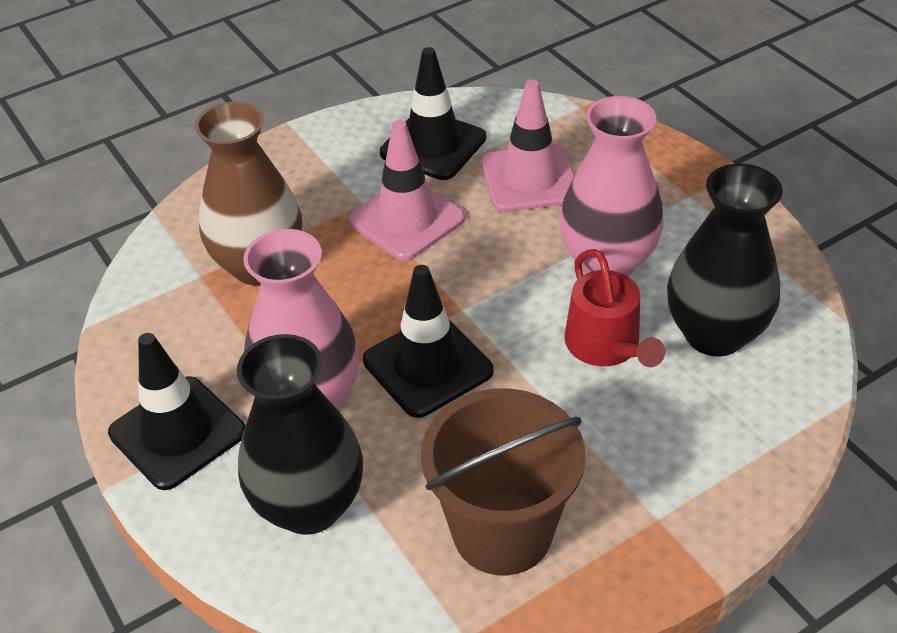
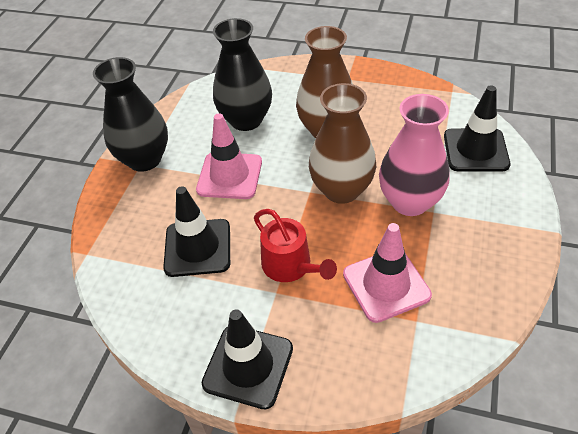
brown bucket: [421,388,586,575] = 1 -> none = 0
brown vase: [195,101,302,285] = 1 -> [296,26,353,138] [309,83,376,204] = 2
pink vase: [243,229,359,408] [559,96,664,276] = 2 -> [379,94,450,216] = 1

